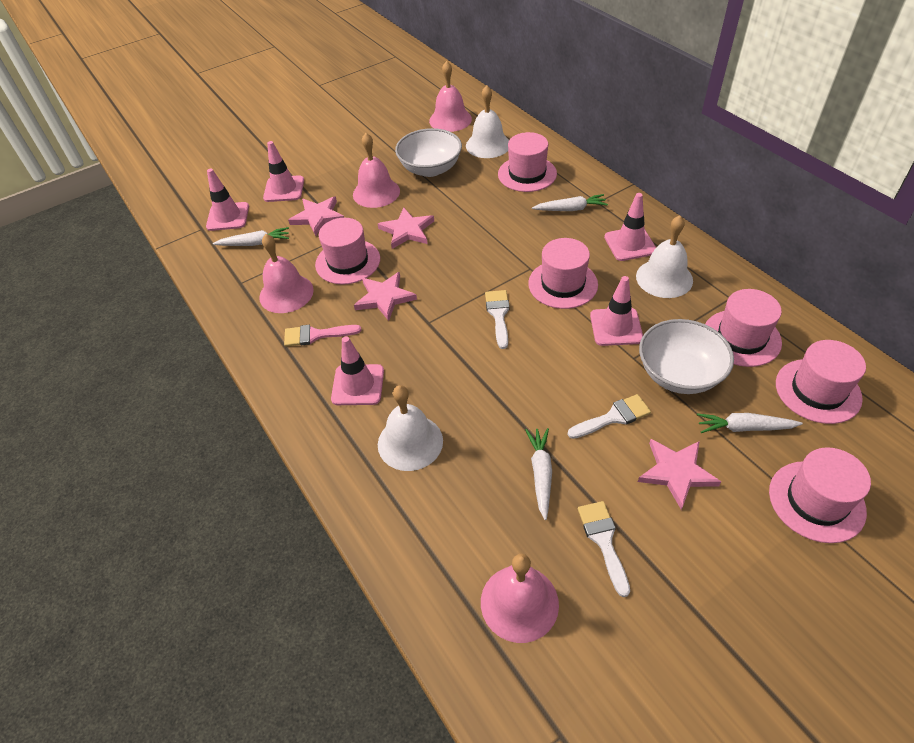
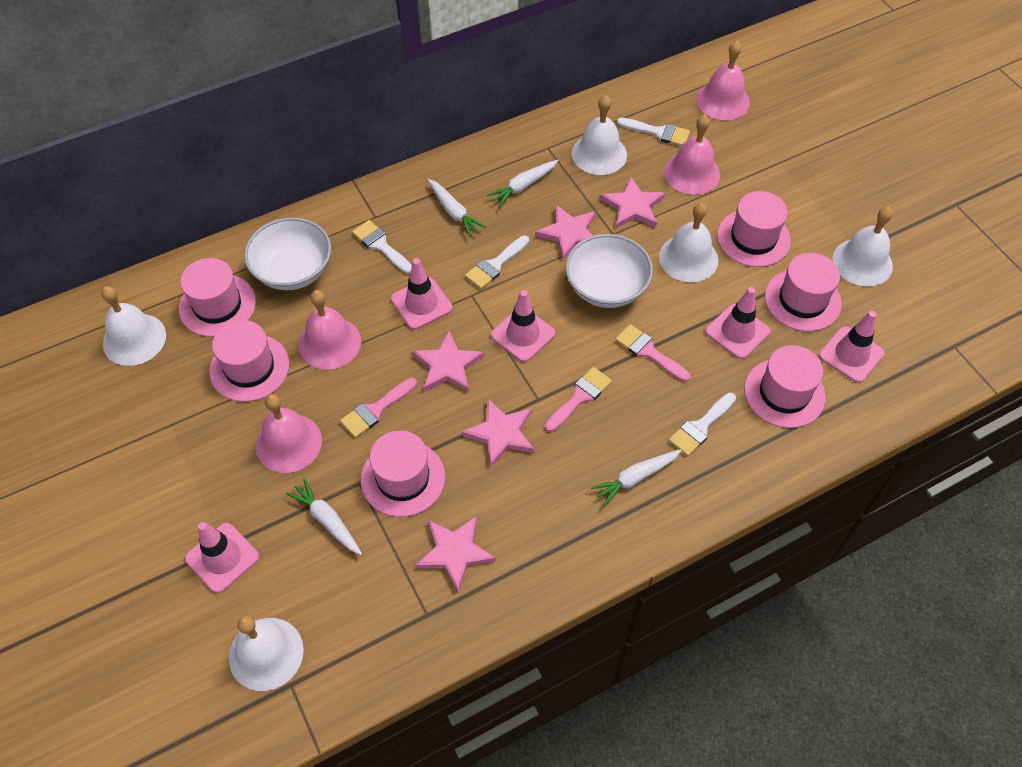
pink brush: [284,325,361,347] = 1 -> [340,378,417,438] [545,367,612,432] [616,324,690,382] = 3
pink star: [288,196,344,236] [354,272,417,321] [378,208,434,249] [638,439,721,510] = 4 -> [412,331,484,392] [415,516,496,592] [462,398,534,467] [535,205,595,260] [600,177,665,228] = 5
white bell: [378,385,443,471] [466,85,509,158] [636,215,693,298] = 3 -> [101,286,166,366] [229,616,304,691] [572,95,627,175] [659,203,718,282] [832,207,893,287] = 5
white brush: [485,290,510,349] [568,394,651,439] [578,501,630,597] = 3 -> [352,220,412,274] [465,236,529,289] [617,118,690,146] [669,393,736,456] = 4

